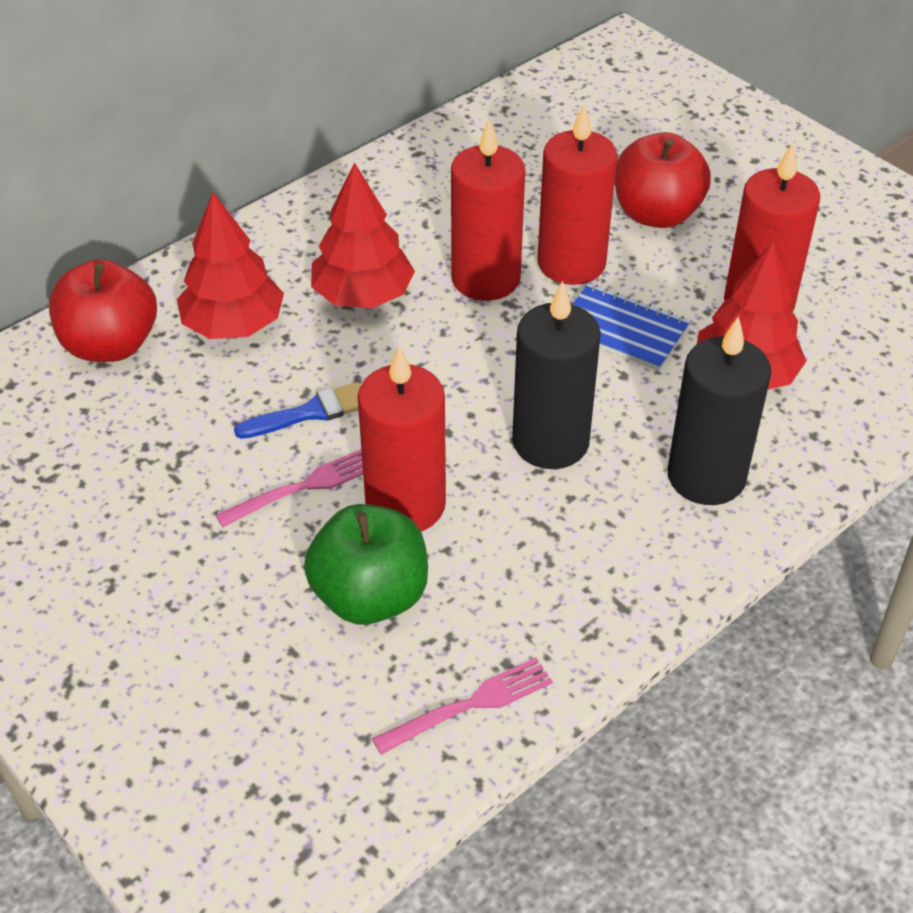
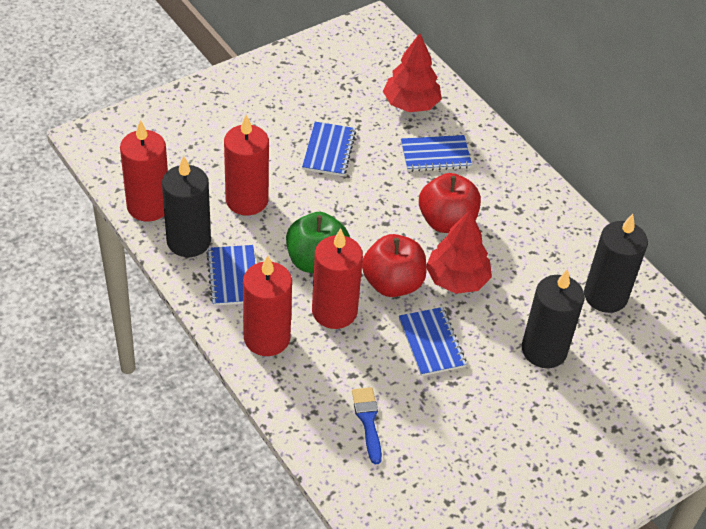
black candle: [512,281,601,469] [667,316,771,505] = 2 -> [162,156,211,257] [522,269,585,368] [584,214,648,313] = 3
blue notebook: [572,283,691,371] = 1 -> [206,245,255,306] [302,122,356,176] [399,307,467,376] [401,135,472,172] = 4
pink fork: [215,449,363,527] [372,658,553,755] = 2 -> none = 0
red tree: [177,192,284,339] [311,162,415,309] [697,242,806,390] = 3 -> [383,33,442,112] [426,211,492,294] = 2

